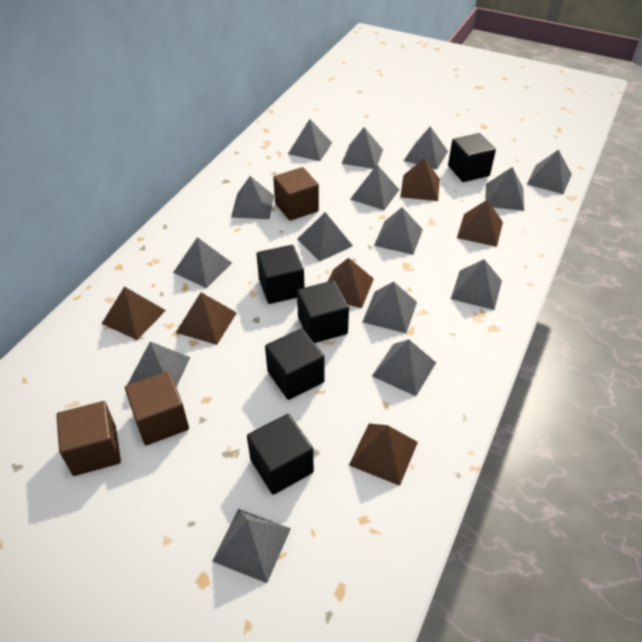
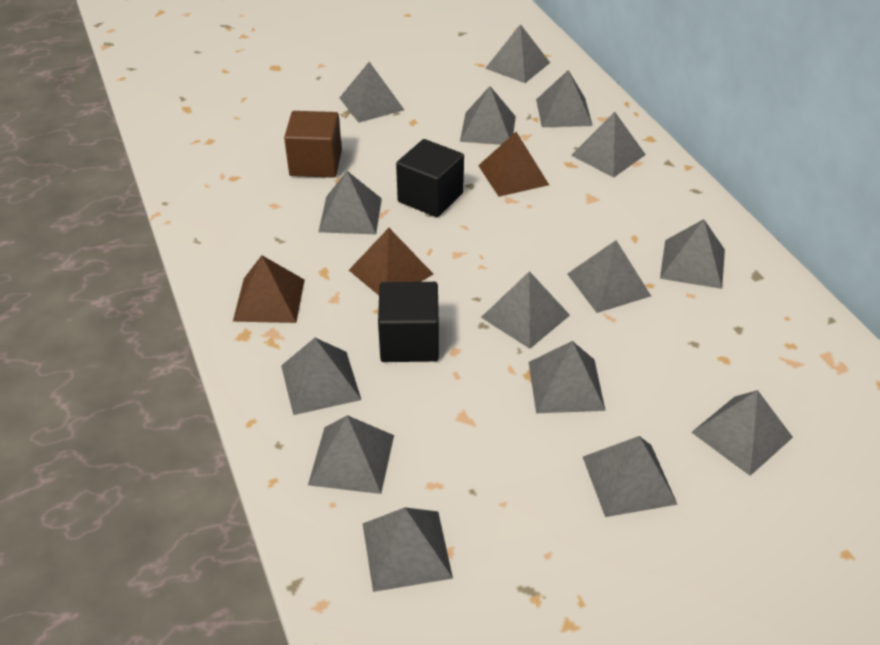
black cube: [247,414,314,495] [257,245,304,304] [265,328,325,400] [297,280,349,343] [448,133,496,182] = 5 -> [378,282,439,362] [396,139,464,217] = 2
brown cube: [56,401,121,476] [125,371,189,445] [273,167,319,221] = 3 -> [284,111,342,178] = 1
brown pyramid: [102,287,166,340] [176,292,237,345] [328,258,374,308] [349,423,418,486] [400,158,440,201] [457,200,503,247] = 6 -> [233,255,305,323] [349,228,433,295] [478,132,549,197] = 3

